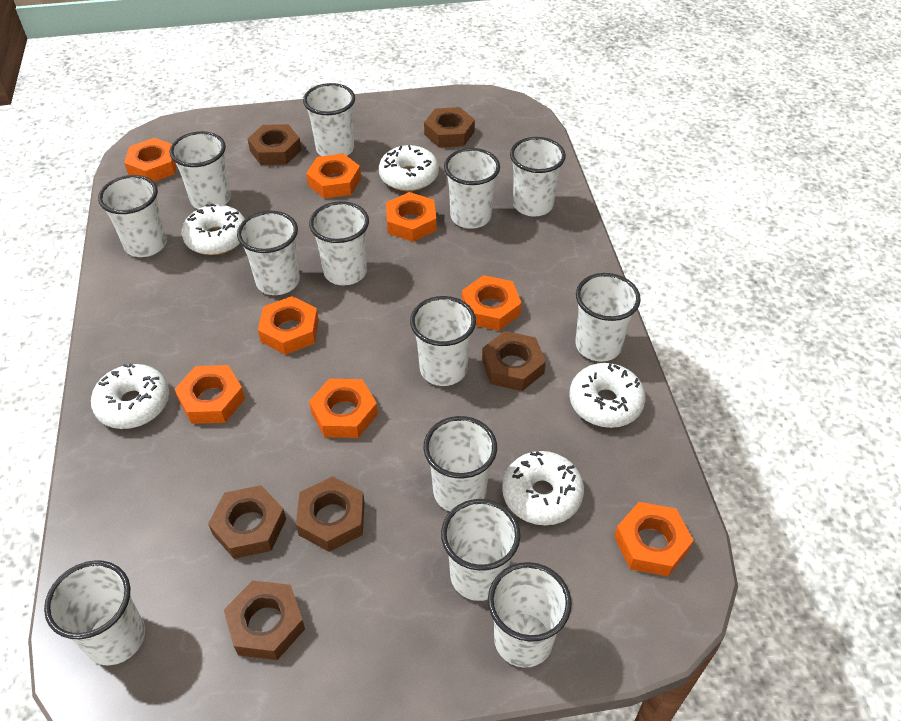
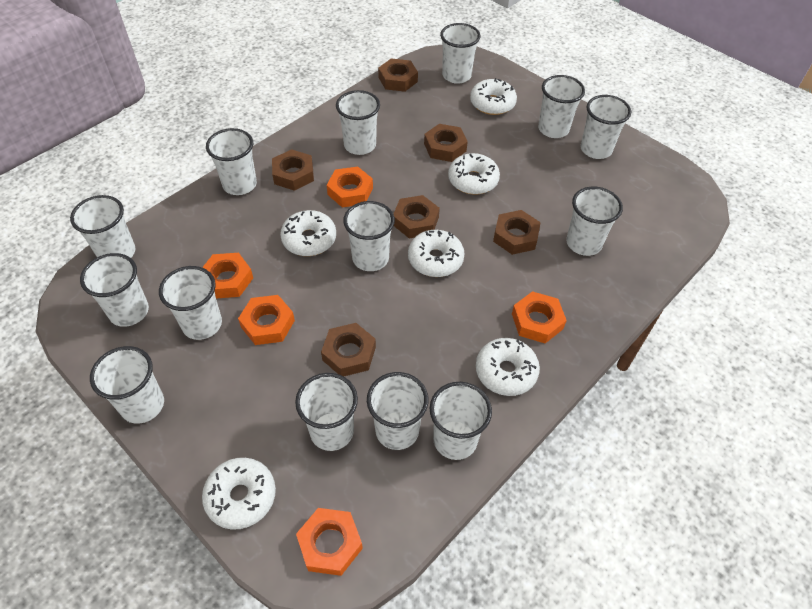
orange nut: [124,138,177,182] [175,365,245,424] [258,296,319,355] [306,153,361,199] [309,379,378,438] [386,192,437,242] [462,275,522,331] [614,502,694,576] = 8 -> [202,253,253,299] [238,295,295,345] [296,508,363,576] [327,166,373,207] [512,291,567,343] = 5
white cup: [44,560,145,666] [98,175,167,257] [169,131,231,209] [237,211,300,295] [303,83,355,156] [309,201,369,285] [410,296,476,386] [423,416,497,512] [441,499,521,601] [444,148,500,229] [488,562,572,668] [510,137,566,217] [575,273,641,362] = 13 -> [70,195,135,258] [80,253,149,327] [90,346,164,424] [159,266,222,340] [206,128,257,195] [295,373,358,451] [336,90,380,155] [343,201,395,271] [367,372,428,450] [430,382,492,460] [440,23,480,84] [538,75,585,138] [566,187,623,256] [580,95,631,159] = 14
white donut: [91,363,169,429] [182,203,245,255] [379,145,439,191] [502,451,584,525] [569,363,646,428] = 5 -> [202,458,276,530] [280,210,336,256] [408,230,465,277] [448,153,500,195] [470,78,517,115] [476,338,540,396] = 6

